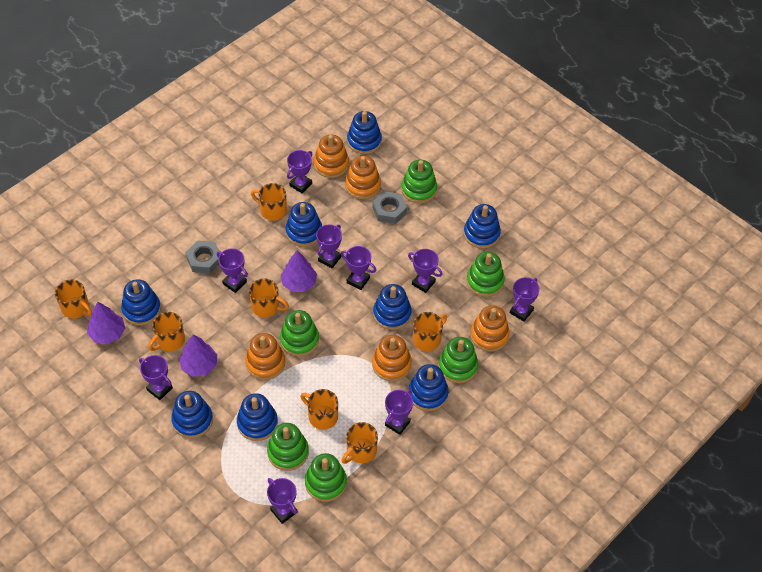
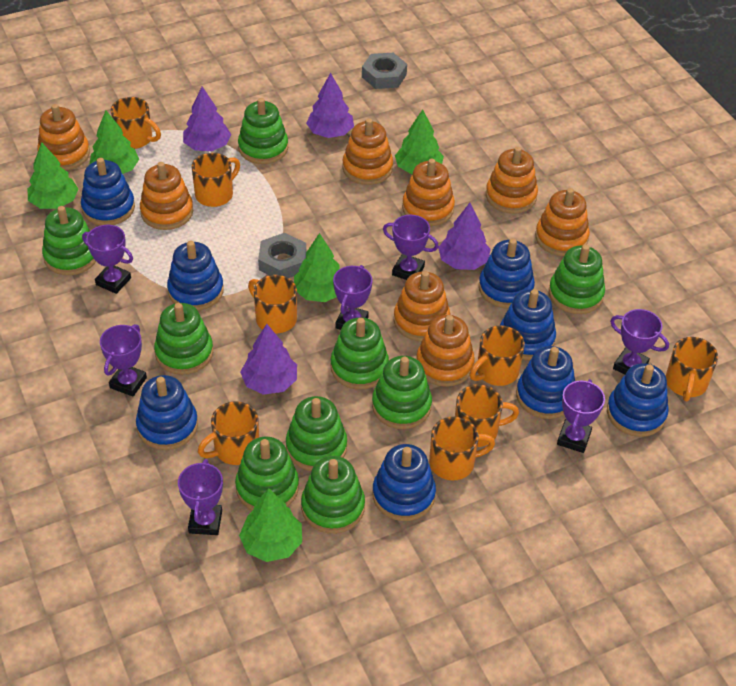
green stacking toy: [267,423,309,471] [280,310,319,356] [305,453,347,502] [401,160,437,203] [438,337,478,383] [467,252,505,297] = 6 -> [42,206,96,275] [154,303,213,375] [235,436,299,511] [238,98,288,164] [286,396,347,471] [301,456,365,534] [331,317,389,390] [372,356,432,429] [549,244,605,314] = 9
green tree: none = 0 -> [27,142,79,209] [89,110,139,174] [239,488,302,562] [294,233,340,302] [395,109,444,174] = 5
orange mug: [55,279,92,319] [148,312,185,351] [249,278,289,317] [251,183,287,221] [300,389,338,430] [341,422,378,464] [413,312,447,351] = 7 -> [111,97,161,149] [192,153,240,207] [198,402,259,465] [248,275,297,333] [429,417,495,480] [455,384,519,447] [470,326,525,386] [666,337,718,401] = 8
orange stacking toy: [245,333,285,380] [314,135,349,178] [345,156,381,199] [372,335,412,381] [470,305,510,352] = 5 -> [37,104,90,171] [140,162,193,230] [343,118,393,185] [394,271,450,341] [402,159,455,226] [416,315,475,387] [486,146,538,214] [535,188,590,256] = 8
purple tree: [87,302,125,344] [179,334,217,377] [280,250,317,292] = 3 -> [183,87,231,151] [240,324,297,395] [306,73,354,138] [438,203,491,270] = 4
purple trophy: [139,355,173,400] [217,248,248,293] [267,478,298,524] [287,150,313,193] [316,225,342,268] [341,246,377,290] [385,390,413,435] [408,249,443,293] [510,277,540,322] = 9 -> [82,225,133,294] [100,324,147,397] [178,459,223,535] [333,265,372,330] [383,215,439,280] [557,379,605,453] [610,309,669,375] = 7

